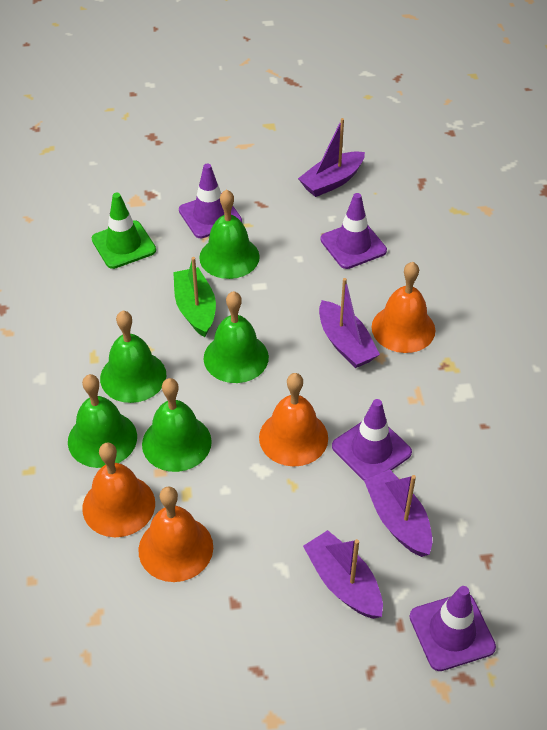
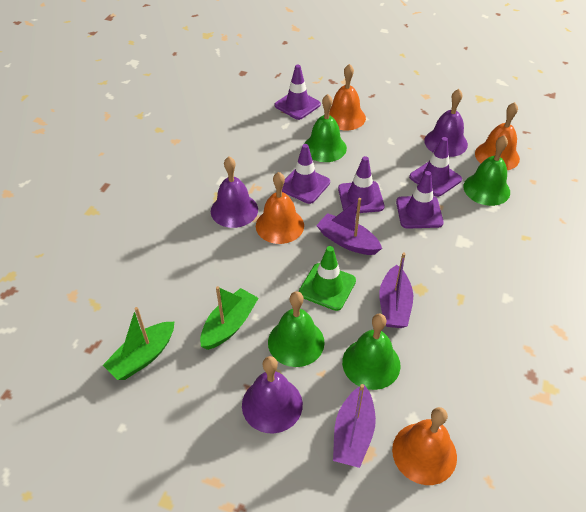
green bell: [68,374,137,468] [100,311,166,403] [142,378,212,472] [199,189,260,279] [204,291,269,383] = 5 -> [268,291,325,367] [304,94,347,162] [342,314,401,390] [463,135,510,206] = 4
green boat: [173,257,216,337] = 1 -> [103,307,174,380] [200,286,259,350] = 2
purple bell: none = 0 -> [211,157,258,228] [242,356,303,433] [424,89,468,157] = 3
purple boat: [298,118,365,197] [303,530,383,619] [319,278,380,368] [364,469,432,557] = 4 -> [316,198,382,255] [333,384,376,468] [379,253,413,328] = 3
purple traffic cone: [179,164,242,238] [320,193,387,269] [332,399,412,481] [409,586,496,671] = 4 -> [275,65,321,120] [282,144,330,204] [338,156,385,213] [396,171,444,229] [409,137,462,197] = 5

